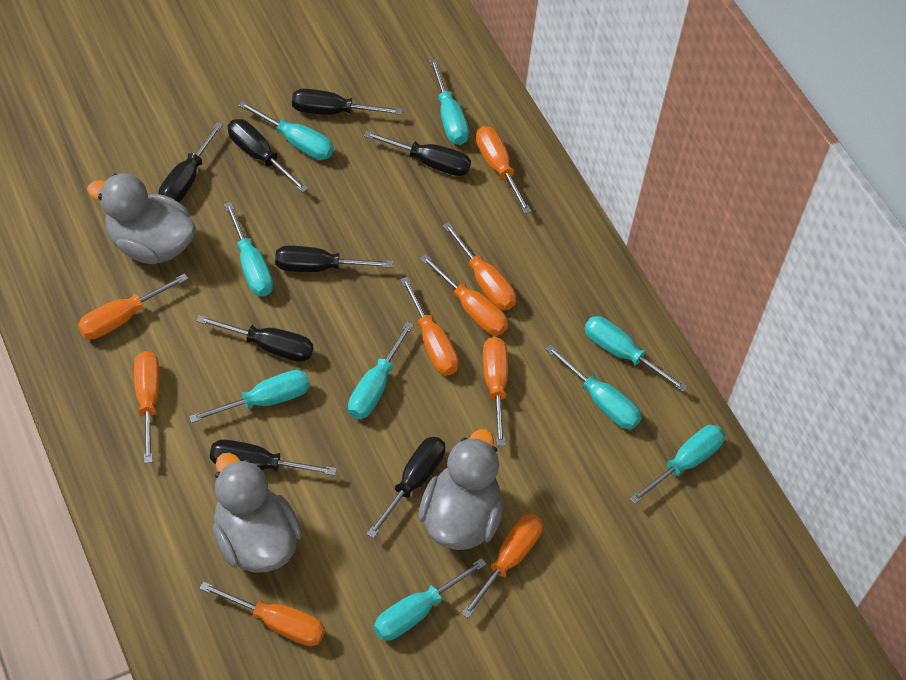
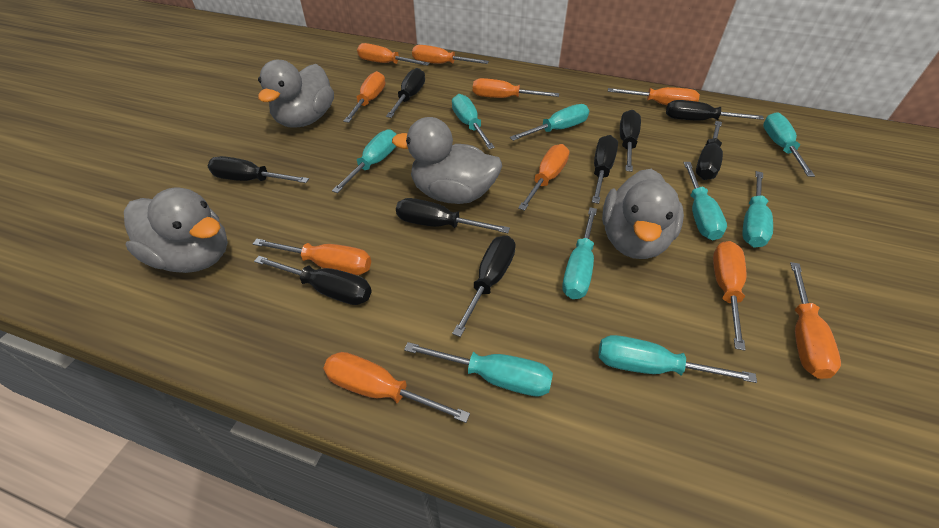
black screwdriver: [159,122,223,203] [196,315,313,362] [210,440,337,476] [228,119,308,193] [275,246,393,272] [292,89,402,115] [364,131,471,176] [367,437,445,538] = 8 -> [208,156,309,183] [254,256,372,305] [386,68,425,118] [396,198,510,233] [452,235,516,337] [592,135,618,204] [620,110,641,172] [666,100,764,121] [696,121,723,180] = 9
grey duck: [87,174,196,264] [213,453,302,573] [418,429,504,550] = 3 -> [124,188,228,273] [258,60,334,128] [392,117,502,204] [602,169,684,259] = 4
orange screwdriver: [78,273,189,339] [134,351,160,463] [200,581,325,646] [400,277,459,375] [420,254,508,335] [443,222,516,310] [461,514,543,619] [476,126,532,214] [483,337,508,446] = 9 -> [253,239,371,275] [323,352,470,423] [343,71,385,123] [357,43,430,66] [412,45,489,64] [473,78,559,98] [518,144,569,211] [608,87,700,105] [713,241,746,351] [790,262,841,379] = 10

